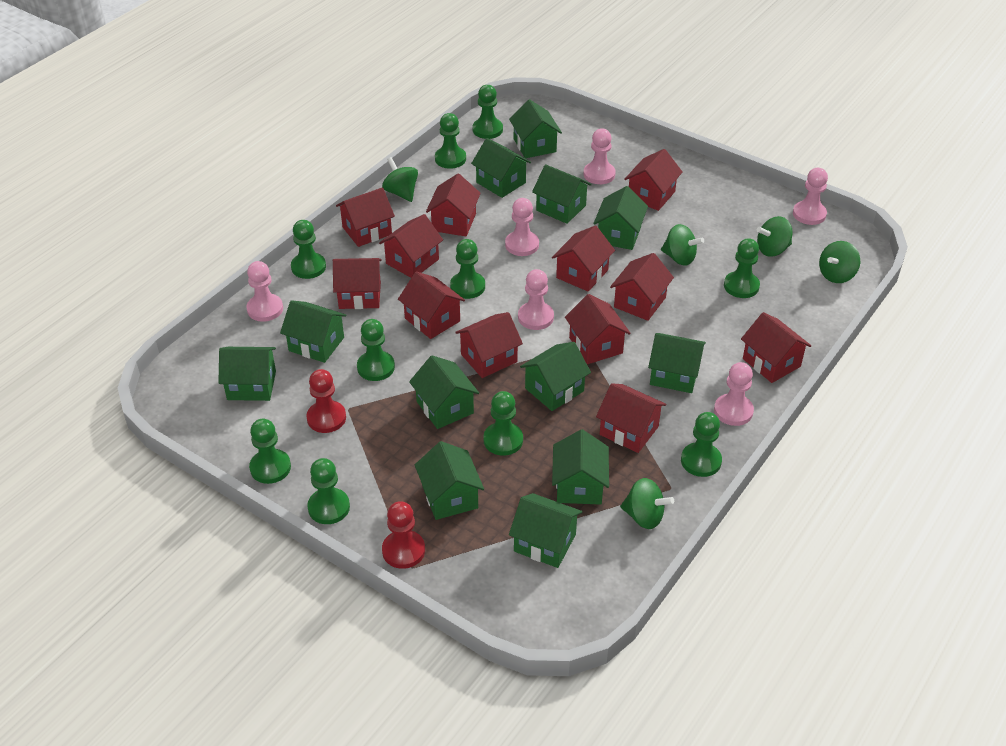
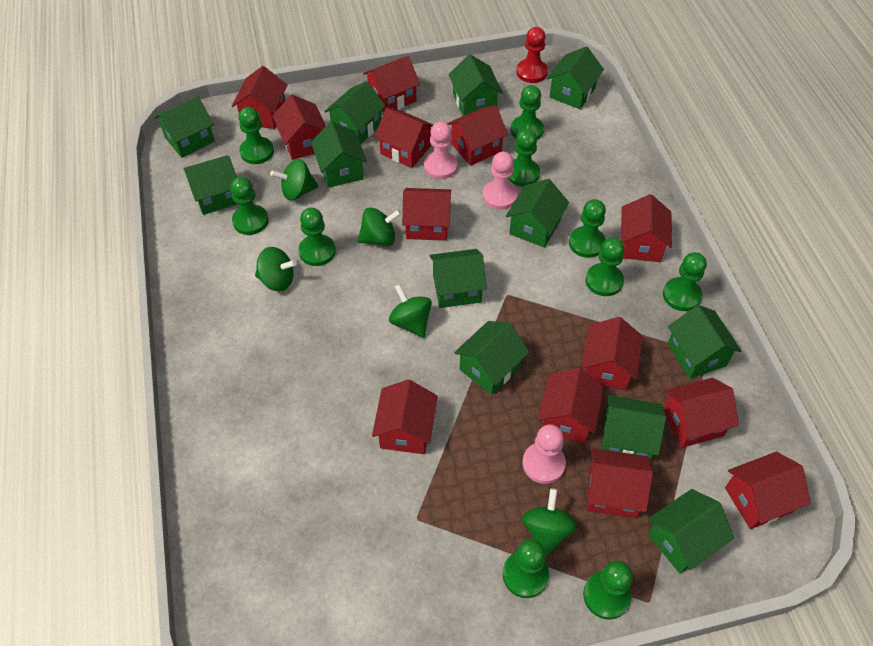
pink pawn: [246,261,283,322] [505,198,539,256] [518,269,554,330] [583,128,616,184] [714,362,754,426] [793,168,828,225] = 6 -> [424,122,458,179] [483,152,518,210] [522,424,566,484] = 3
red house: [333,258,382,309] [336,188,395,247] [379,214,443,278] [398,271,465,339] [426,174,481,236] [455,312,523,378] [552,225,615,292] [565,294,631,364] [596,383,666,453] [610,253,674,321] [624,149,683,211] [741,312,811,383] = 12 -> [232,66,287,129] [272,95,326,160] [363,56,420,112] [372,379,438,454] [374,108,433,168] [402,188,451,241] [447,105,508,166] [538,368,604,443] [581,317,643,391] [587,448,653,519] [620,194,672,262] [663,378,739,448] [725,452,811,529] = 13
red pawn: [306,369,346,433] [382,501,425,569] = 2 -> [516,27,548,83] = 1

